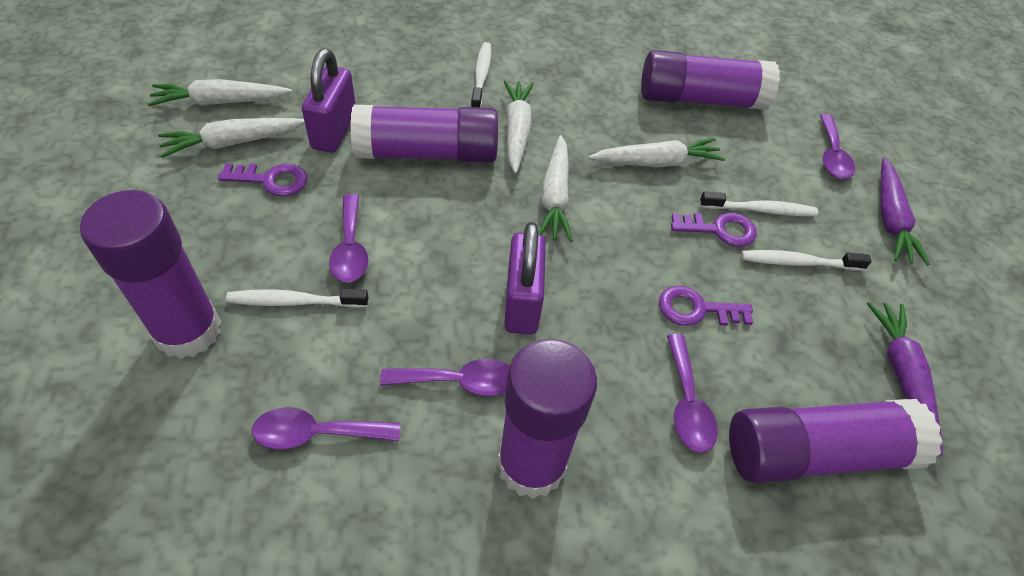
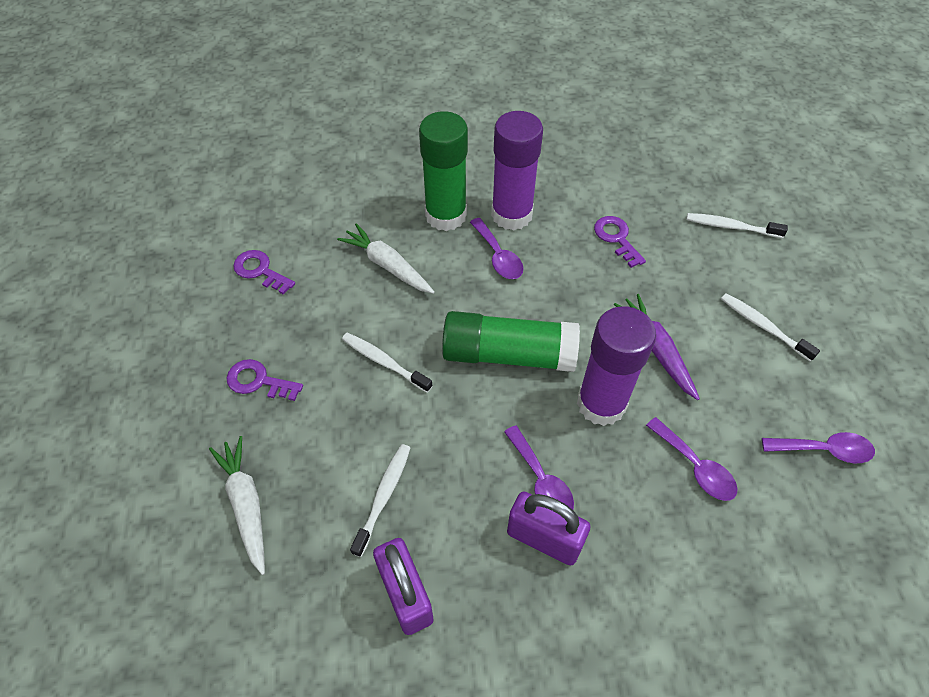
green glue stick: none = 0 -> [419,111,468,231] [442,311,580,372] = 2
purple carrot: [867,302,943,456] [881,158,930,266] = 2 -> [614,294,700,400] = 1
purple glue stick: [80,190,221,359] [351,105,498,162] [497,338,597,499] [641,50,780,110] [729,399,942,483] = 5 -> [491,111,543,231] [577,306,656,426] = 2
purple spoon: [252,407,400,450] [329,194,368,283] [380,359,509,396] [667,334,718,453] [820,114,855,179] = 5 -> [470,218,524,279] [504,425,574,510] [646,417,738,501] [762,432,875,463] = 4
white carrot: [148,79,292,106] [158,118,305,158] [504,80,534,174] [538,135,573,242] [588,138,725,167] = 5 -> [209,436,265,575] [337,223,435,294] = 2

